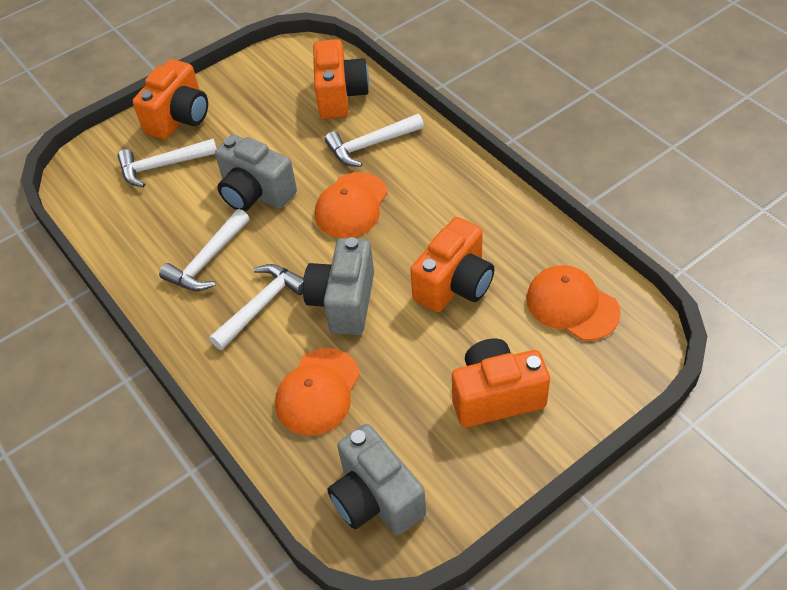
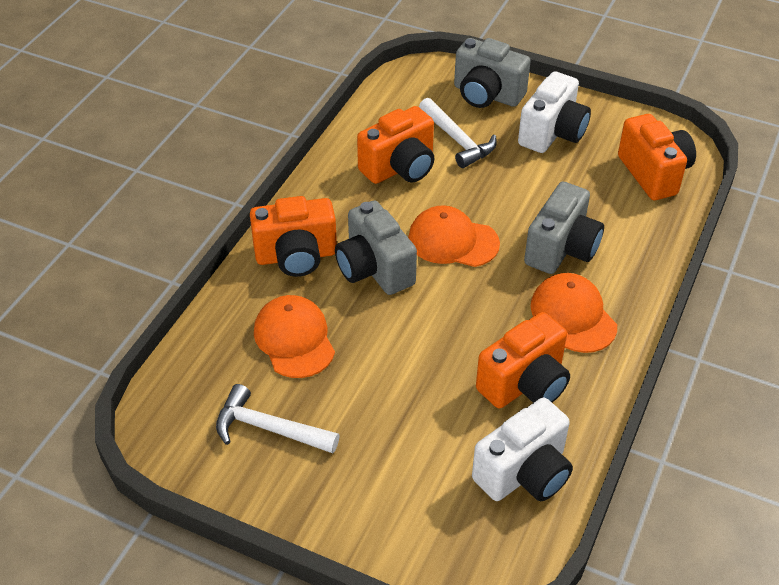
white camera: none = 0 -> [472,398,573,501] [518,71,591,153] = 2
white hammer: [118,138,217,187] [159,209,249,291] [209,264,304,350] [325,114,424,167] = 4 -> [216,384,340,453] [419,98,497,168] = 2

